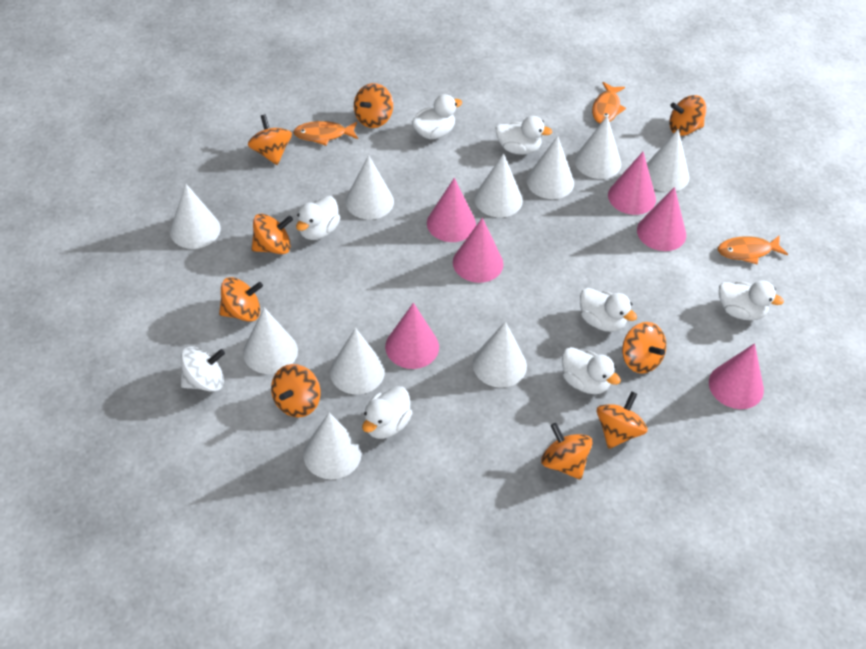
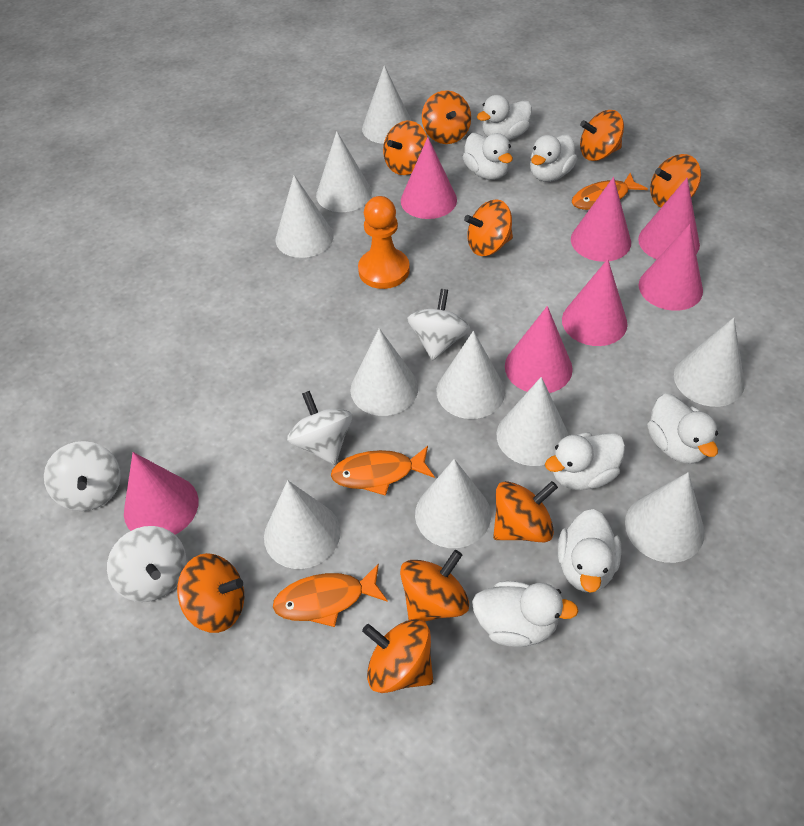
orange pawn: none = 0 -> [358,196,410,289] = 1
pink cone: [385,303,439,369] [427,178,476,242] [453,218,504,283] [608,152,656,215] [637,187,686,251] [709,343,764,409] = 6 -> [124,452,199,535] [401,137,457,219] [505,306,573,393] [562,259,628,346] [571,177,631,262] [638,178,700,260] [639,224,703,311] = 7
white spinning top: [181,347,225,392] = 1 -> [44,441,121,511] [107,526,186,602] [287,391,352,465] [407,289,470,361] = 4

